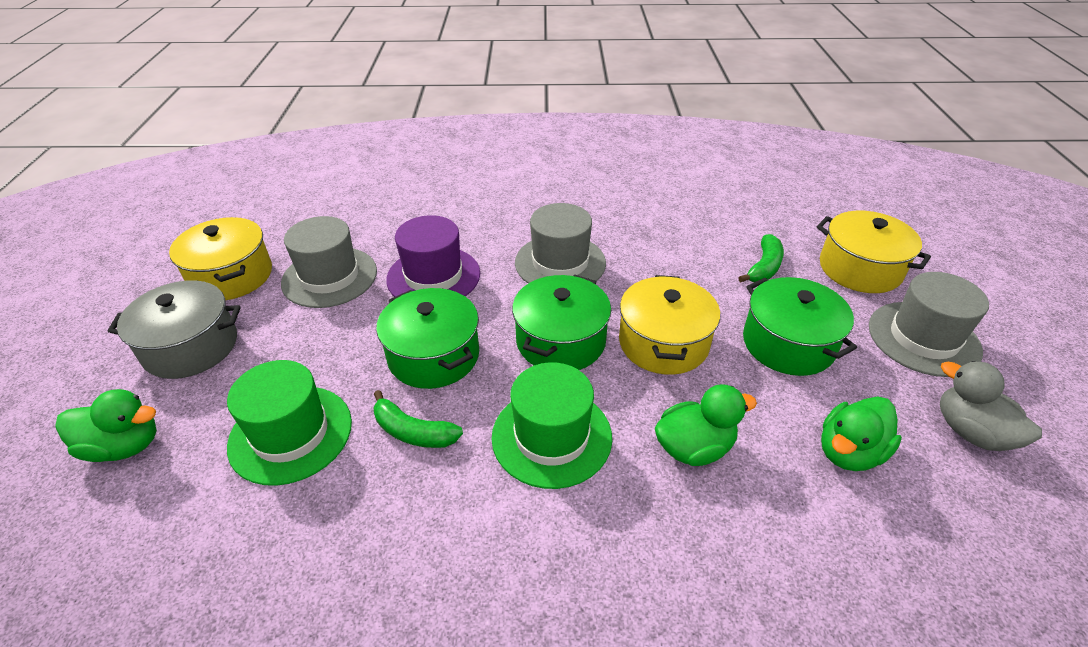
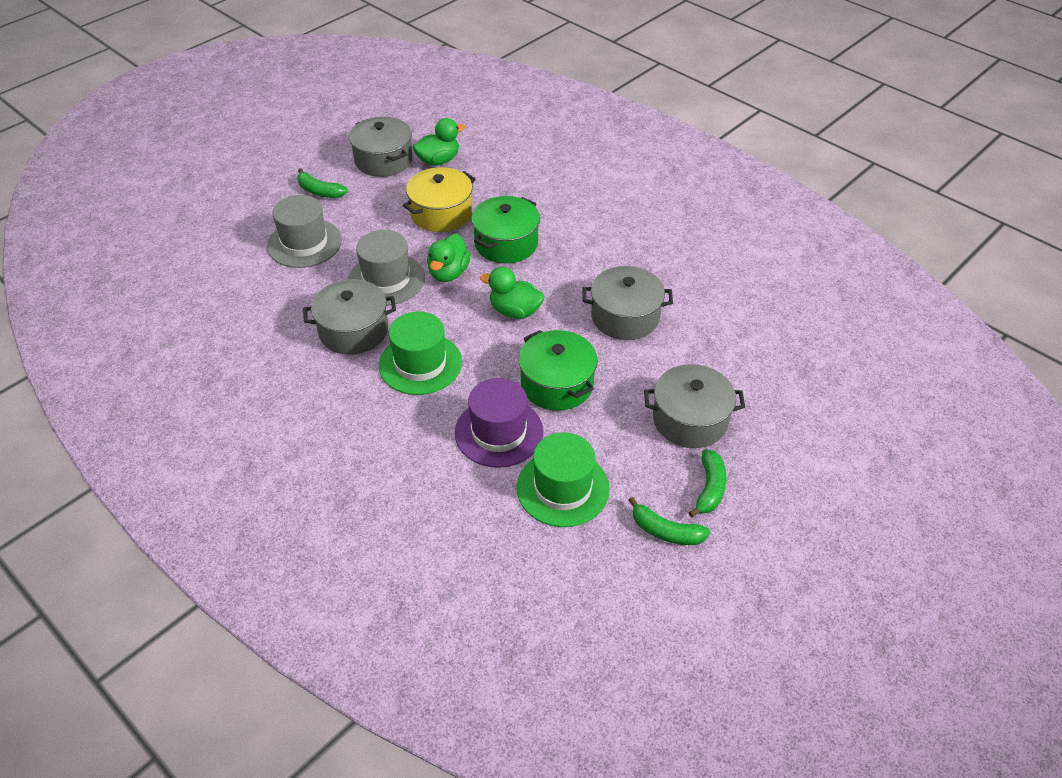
green banana: [373,390,463,448] [738,234,784,282] = 2 -> [297,168,348,198] [629,497,710,545] [689,449,726,517] = 3
green pot: [376,288,479,389] [512,274,611,370] [743,277,857,376] = 3 -> [471,196,540,263] [518,330,598,411] = 2
grey duck: [940,361,1042,451] = 1 -> none = 0
grey hat: [281,216,377,308] [515,203,606,283] [869,272,989,377] = 3 -> [267,195,342,268] [348,230,425,306] = 2
grey pot: [108,280,241,379] = 1 -> [303,279,396,355] [349,117,413,177] [582,266,673,340] [644,364,745,448] = 4
yellow pot: [169,217,272,300] [619,275,720,375] [816,211,931,293] = 3 -> [403,167,476,232] = 1

